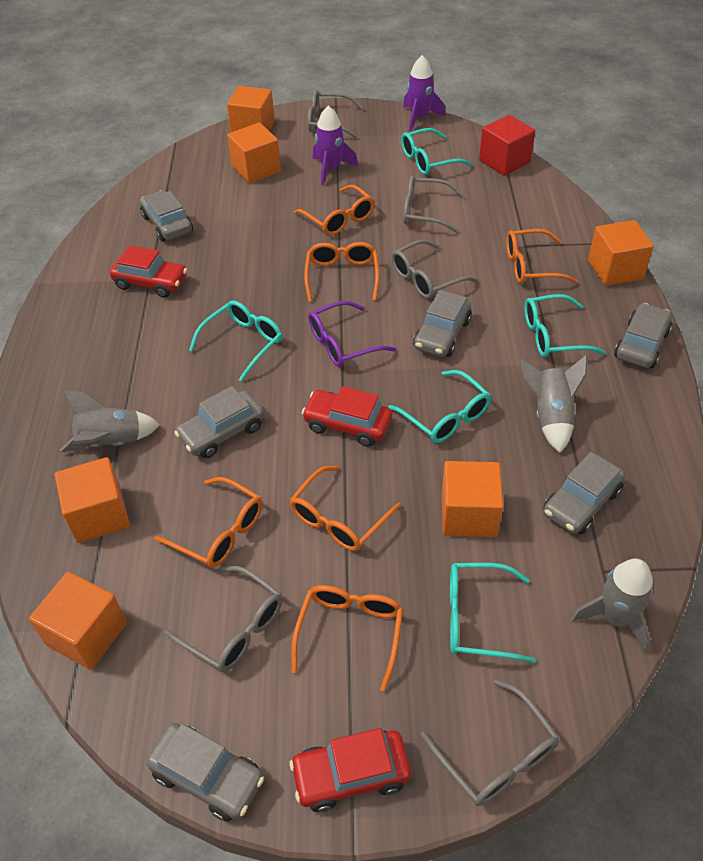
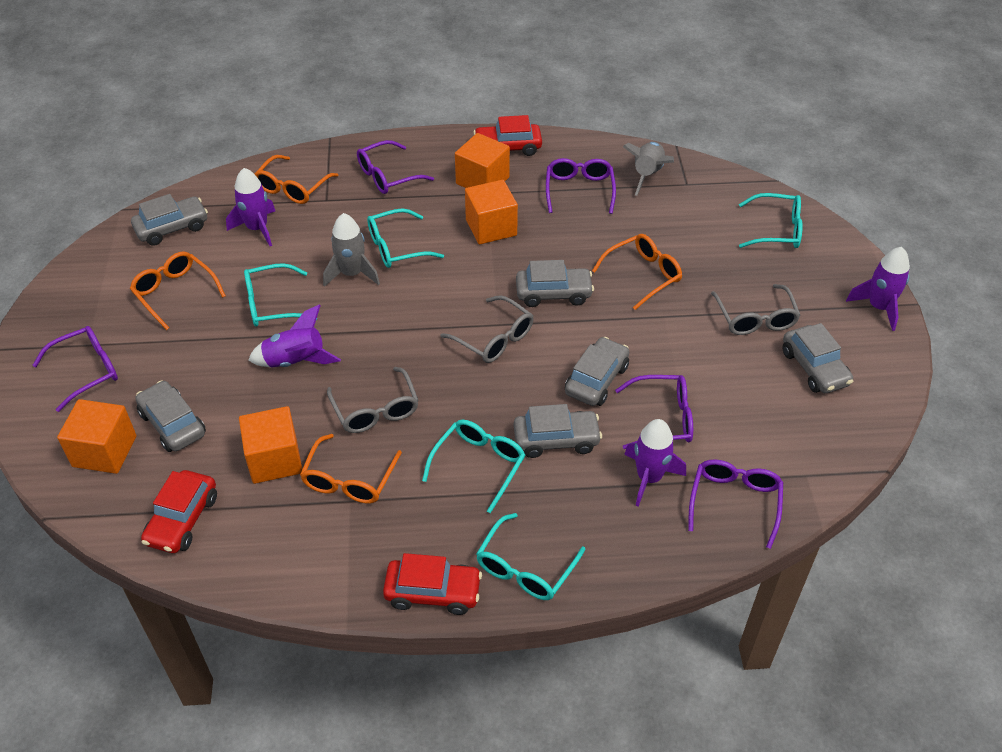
grey glasses: [164,566,282,672] [308,90,364,138] [391,240,477,299] [403,176,464,233] [421,680,560,806] = 5 -> [327,367,419,433] [440,295,534,363] [711,284,800,335] = 3
grey rocket: [60,390,160,452] [520,355,587,453] [571,558,653,653] = 3 -> [323,213,380,287] [623,142,674,196] = 2
orange cube: [29,572,127,670] [55,457,130,543] [227,86,275,132] [227,123,281,183] [442,461,503,537] [588,220,654,286] = 6 -> [57,399,136,474] [239,406,302,484] [455,133,510,188] [465,180,518,245] = 4
orange glasses: [154,477,263,568] [290,466,402,551] [291,585,403,692] [293,185,375,235] [304,242,379,302] [506,229,579,284] = 6 -> [130,251,226,330] [255,155,338,204] [300,434,402,504] [592,234,682,310] = 4
purple glasses: [308,301,396,367] = 1 -> [32,326,118,412] [357,140,434,194] [546,158,616,214] [615,375,693,449] [688,459,783,549] = 5
purple rocket: [313,106,358,185] [403,55,445,131] = 2 -> [226,168,275,246] [248,304,341,367] [624,419,686,507] [846,247,910,331] = 4
red cube: [479,115,535,176] = 1 -> none = 0

